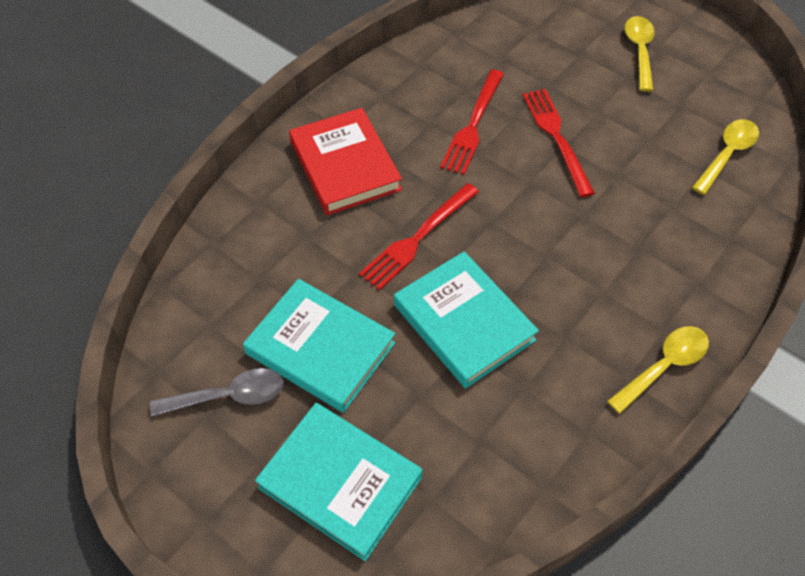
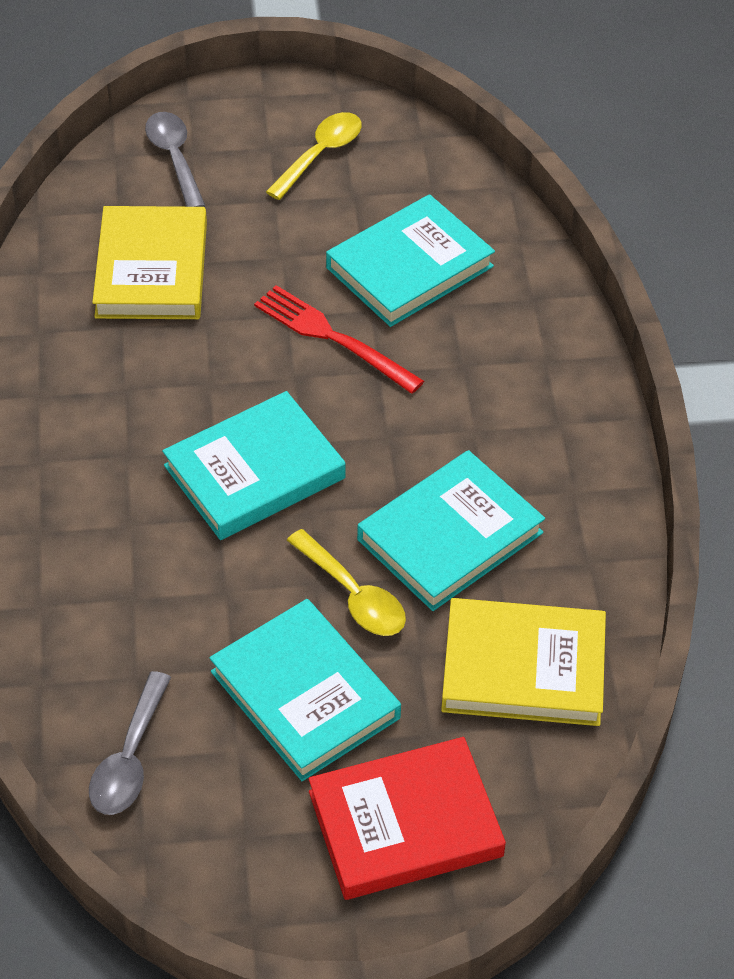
grey spoon: [150,368,284,417] = 1 -> [89,671,171,815] [145,112,205,207] = 2
red fork: [359,183,479,290] [440,70,504,175] [522,89,595,197] = 3 -> [254,285,424,394] = 1
turquoise book: [243,279,395,413] [255,403,423,561] [394,251,539,388] = 3 -> [162,391,345,540] [209,599,401,781] [326,194,495,327] [357,450,545,611] = 4
yellow book: none = 0 -> [92,206,207,319] [441,598,606,726] = 2
yellow spoon: [607,326,709,414] [625,16,655,92] [692,119,759,195] = 3 -> [266,112,362,200] [287,529,406,636] = 2

